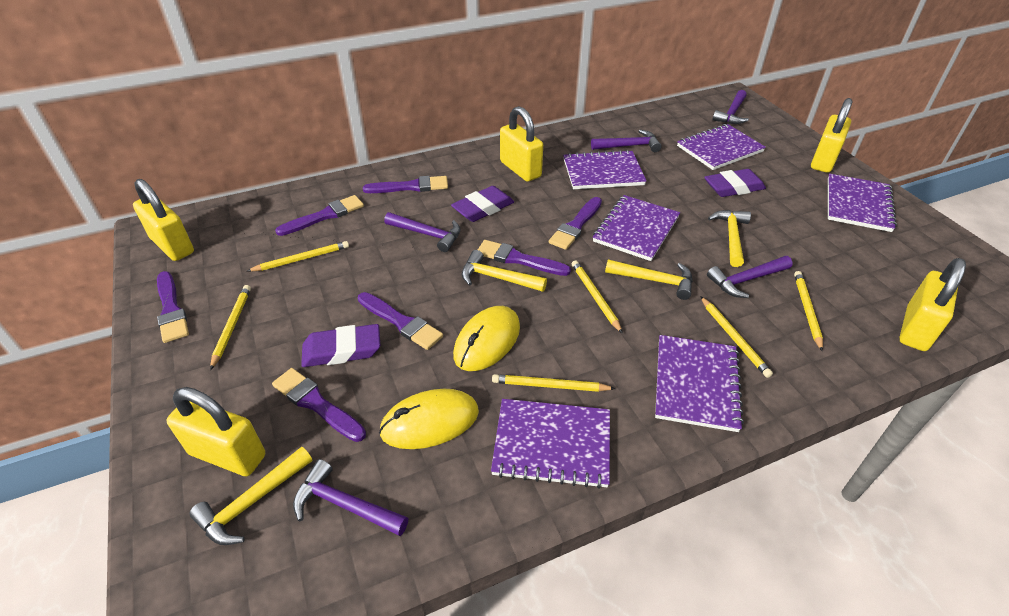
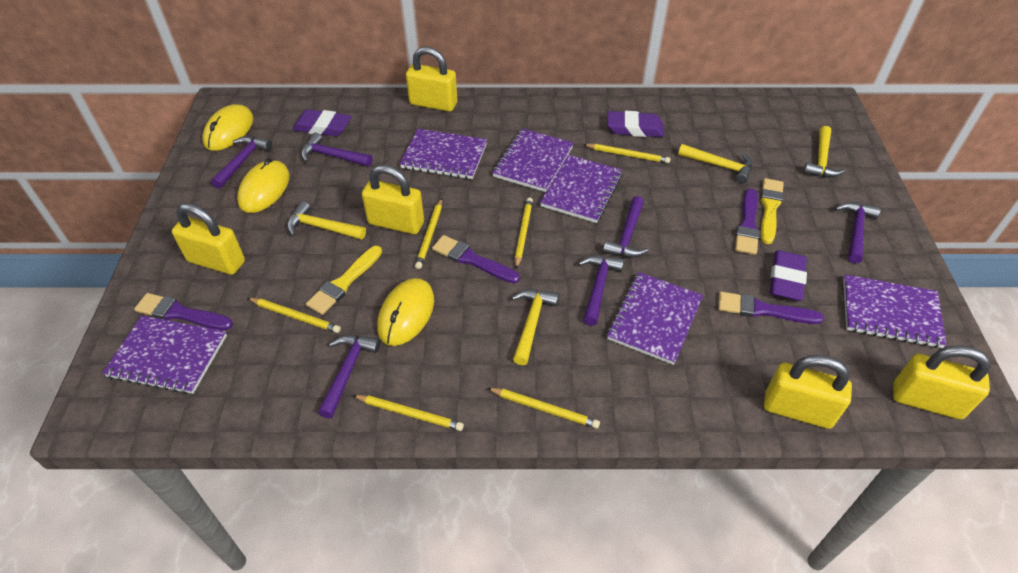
purple brush: [157,271,189,343] [272,368,366,442] [275,195,364,236] [358,292,443,350] [363,176,448,193] [478,240,571,276] [549,197,602,250] = 7 -> [134,293,233,330] [432,235,520,283] [718,292,824,324] [735,188,760,255] = 4
purple hammer: [293,459,408,536] [384,212,461,252] [591,130,662,152] [707,256,793,298] [712,90,749,124] = 5 -> [211,136,272,189] [301,132,372,167] [318,335,380,418] [578,255,624,326] [603,196,648,258] [835,202,881,264] = 6
yellow brush: none = 0 -> [306,246,382,315] [760,178,784,244] = 2
yellow mouse: [379,389,479,449] [453,306,520,371] = 2 -> [202,104,253,151] [237,158,289,213] [377,278,434,346] = 3

